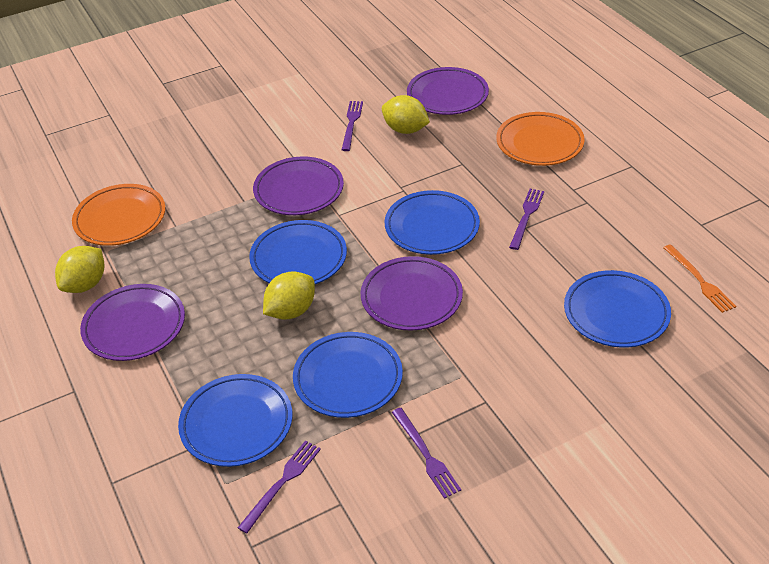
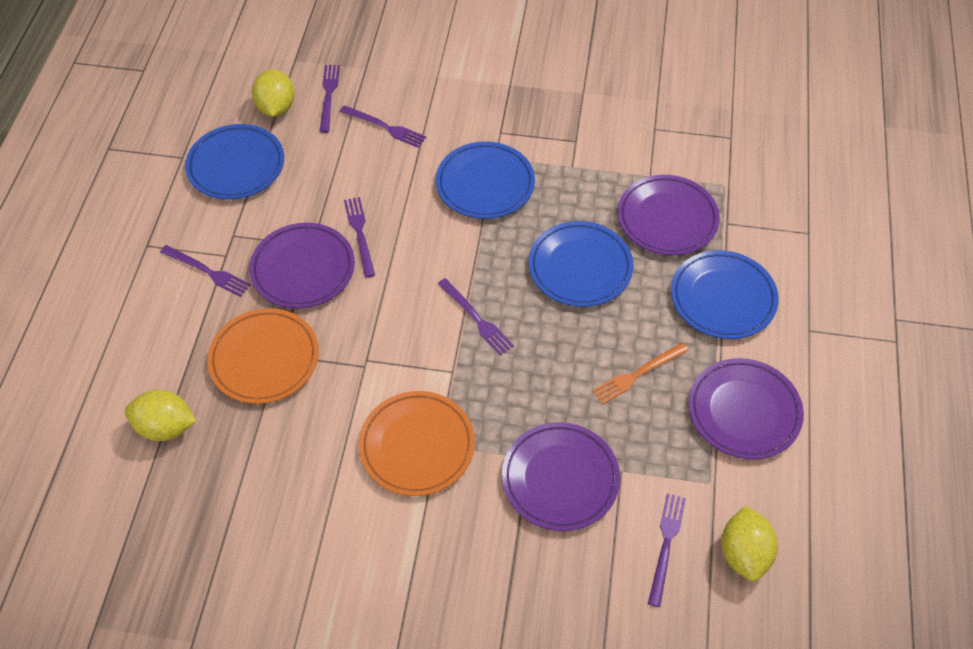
blue plate: [178,374,292,467] [249,220,347,284] [293,332,403,418] [385,190,480,255] [564,270,671,348] = 5 -> [185,124,284,200] [436,142,535,219] [529,221,633,307] [671,250,779,339] = 4
purple fork: [238,441,321,533] [342,101,363,151] [392,408,461,499] [509,189,544,250] = 4 -> [160,245,251,297] [320,65,340,133] [340,105,426,148] [344,197,375,278] [438,278,514,355] [648,493,686,607] = 6

